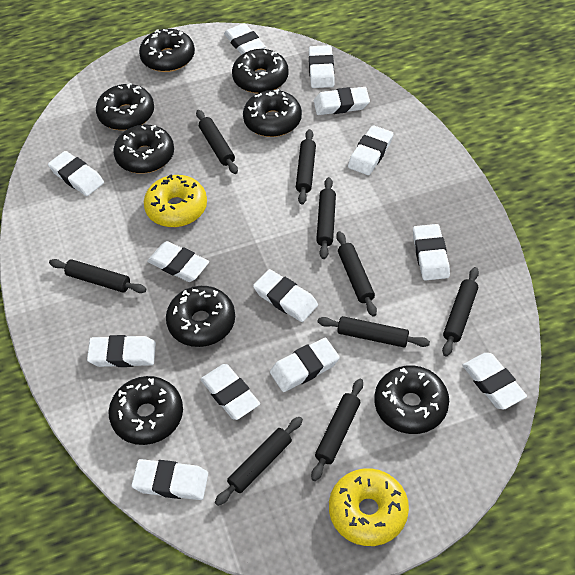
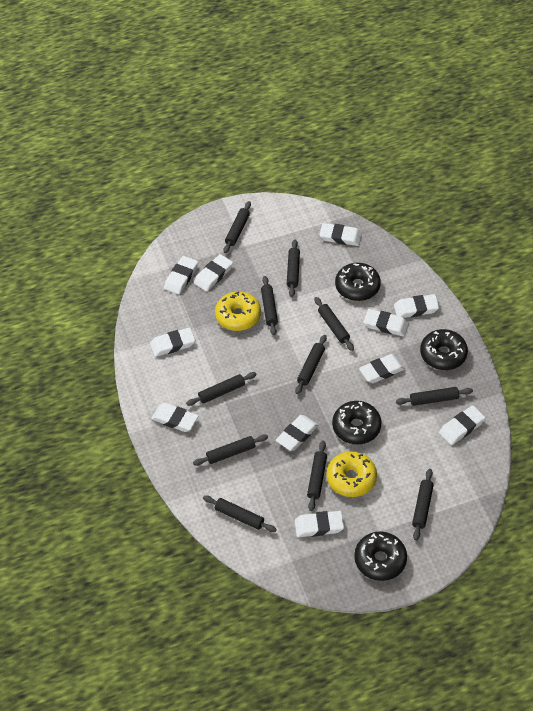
black donut: [96,83,154,130] [108,376,183,445] [113,125,174,174] [139,29,195,72] [166,286,235,347] [232,49,289,94] [243,89,302,137] [374,365,449,434] = 8 -> [332,401,382,444] [335,263,381,301] [354,531,407,581] [420,329,468,370] = 4
black rolling pin: [49,259,146,293] [196,110,238,174] [215,417,303,506] [296,129,316,205] [311,378,363,481] [316,177,336,259] [318,316,430,347] [336,231,377,317] [442,267,479,357] = 9 -> [186,372,257,406] [193,434,268,466] [203,495,277,532] [223,201,251,253] [261,276,278,335] [287,239,300,297] [295,335,327,394] [307,440,327,511] [314,297,354,351] [396,387,473,406] [412,469,434,541] = 11
white eraser: [48,151,104,196] [87,335,156,367] [132,459,208,500] [147,241,209,282] [200,364,260,420] [224,23,266,55] [253,269,318,322] [270,338,340,392] [309,45,335,88] [314,87,370,115] [348,125,393,175] [413,224,450,281] [462,353,527,410] = 13 -> [150,328,195,357] [151,403,198,432] [164,256,198,294] [194,254,233,291] [276,415,318,451] [295,511,344,537] [319,223,362,246] [359,354,405,383] [364,309,409,337] [394,294,439,318] [439,405,485,445] = 11

